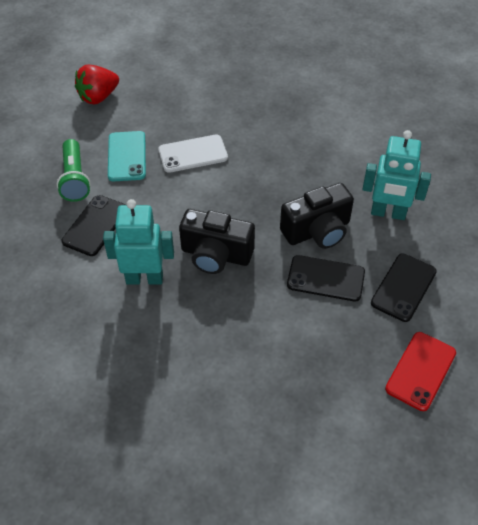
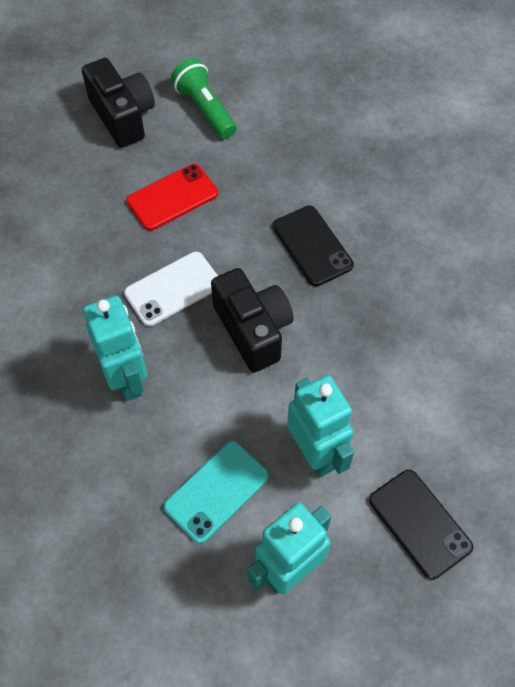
black phone: [61,195,126,256] [287,255,365,301] [371,254,437,322] = 3 -> [273,206,354,286] [369,470,473,580] = 2
red strawberry: [75,64,119,105] = 1 -> none = 0
turquoise robot: [103,199,174,285] [363,130,431,220] = 2 -> [83,295,147,401] [247,503,331,594] [287,375,354,477] = 3

